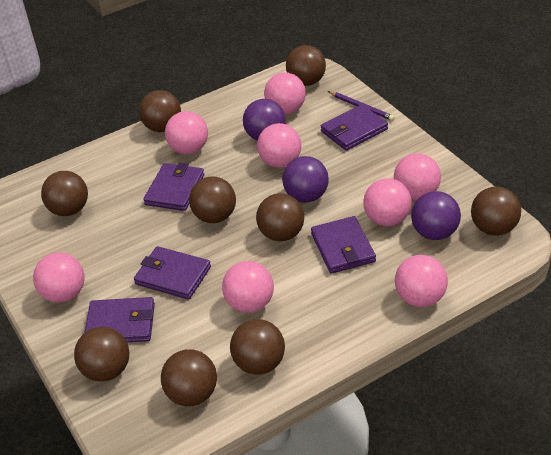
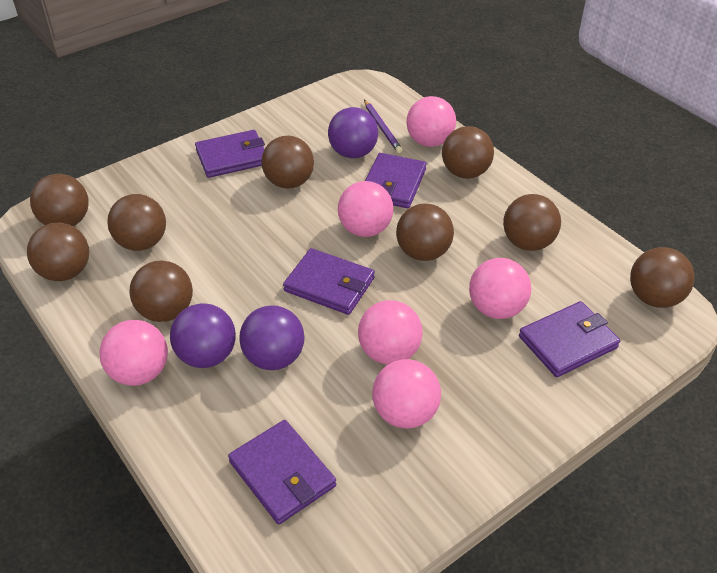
pink ball: [33,252,85,303] [165,111,208,155] [222,261,274,313] [257,123,301,168] [264,72,306,114] [363,178,412,226] [394,154,441,200] [395,255,448,307] = 8 -> [99,320,168,386] [338,181,393,237] [358,300,423,365] [372,359,441,429] [407,96,456,147] [469,258,531,319] = 6

